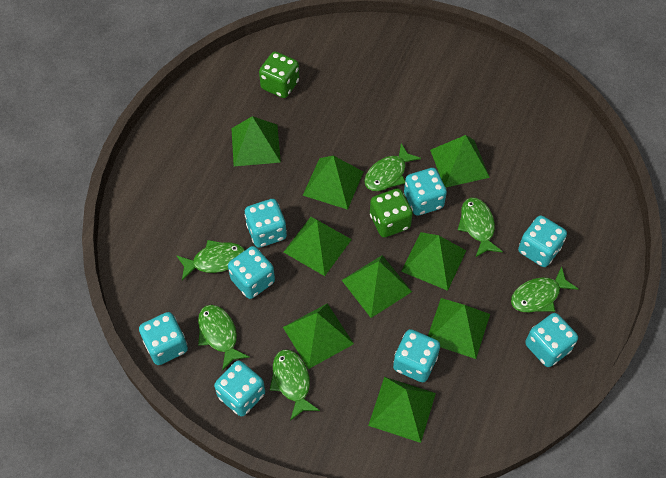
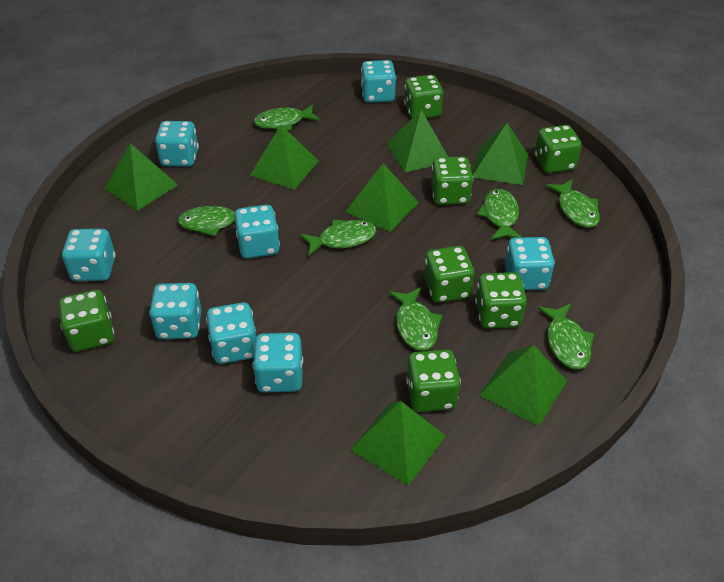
green dice: [259,52,299,98] [370,189,413,238] = 2 -> [59,290,114,352] [404,75,443,118] [406,350,461,412] [424,246,475,303] [431,157,473,205] [475,272,527,328] [534,125,582,173] = 7
green fish: [176,240,245,280] [198,305,250,371] [270,349,320,421] [364,143,421,191] [458,198,503,257] [511,266,578,312] = 6 -> [178,205,252,237] [254,104,320,131] [300,220,377,256] [388,287,442,351] [477,189,521,240] [537,303,595,369] [546,179,600,228] = 7
green pyramid: [231,116,281,166] [283,303,354,369] [284,217,352,276] [303,156,363,210] [342,255,412,318] [368,377,436,443] [401,232,466,291] [428,298,490,359] [430,135,490,187] = 9 -> [104,143,178,211] [250,125,319,190] [345,163,419,232] [350,401,446,486] [387,110,448,173] [472,123,528,185] [479,345,567,426] = 7

